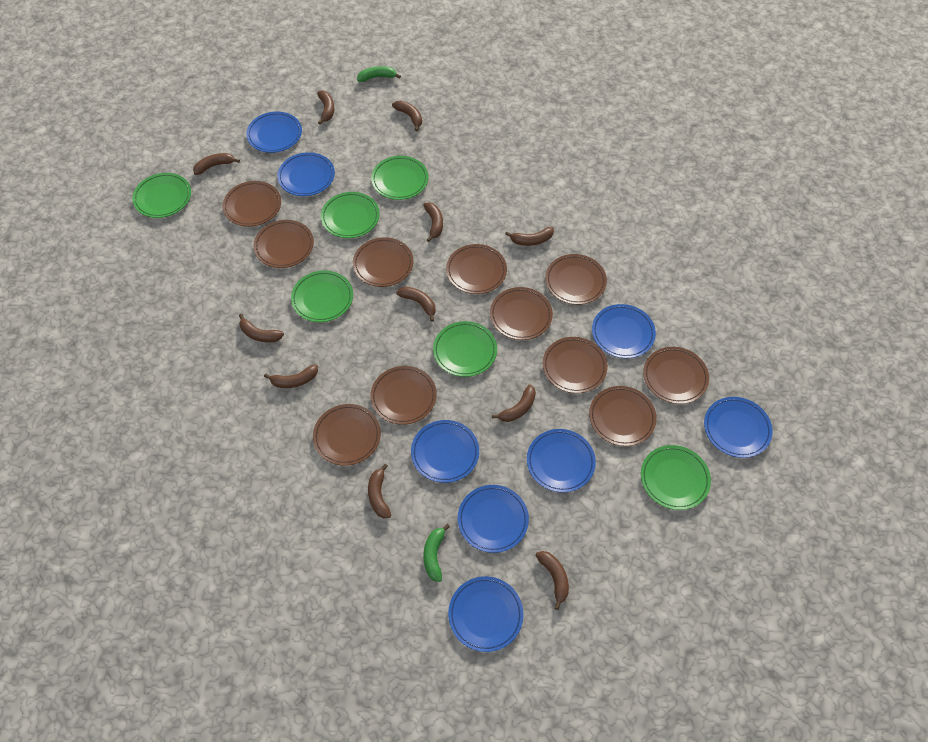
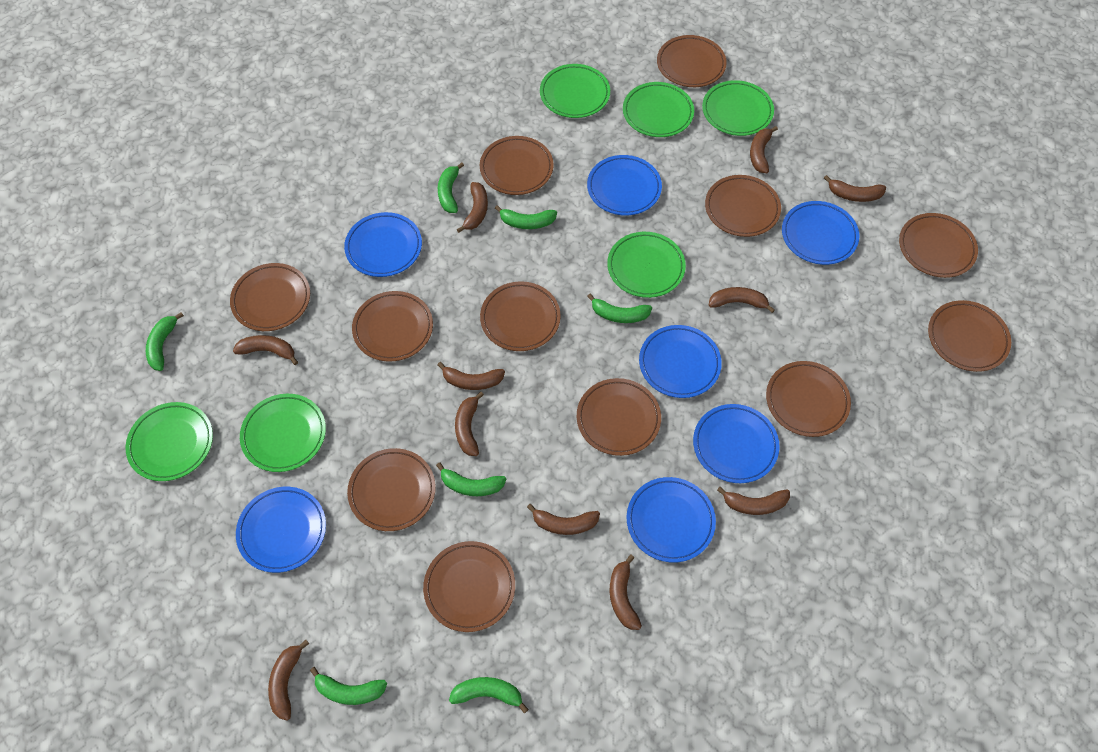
blue plate: [246,112,302,153] [277,152,335,196] [411,420,479,483] [448,576,524,652] [458,485,529,553] [527,429,596,493] [592,304,656,358] [704,397,773,458] = 8 -> [236,487,326,573] [344,212,422,277] [587,155,662,215] [626,477,716,563] [639,325,722,398] [693,404,780,483] [782,201,859,265] = 7
brown plate: [223,181,281,227] [253,220,314,268] [313,404,381,466] [353,237,414,287] [370,366,437,425] [446,244,507,294] [490,287,553,340] [543,337,608,393] [545,254,607,305] [589,386,657,446] [643,347,709,404] = 11 -> [230,263,310,331] [347,448,436,531] [352,291,433,362] [423,541,515,632] [480,136,554,195] [480,281,561,351] [577,378,661,456] [657,35,727,87] [705,175,781,237] [766,361,851,437] [899,213,978,278] [928,300,1011,372] = 12
green banana: [357,66,401,82] [423,524,450,582] = 2 -> [146,312,184,371] [310,667,387,705] [436,462,506,496] [438,162,464,213] [449,677,529,713] [495,205,557,229] [587,294,652,323] = 7

